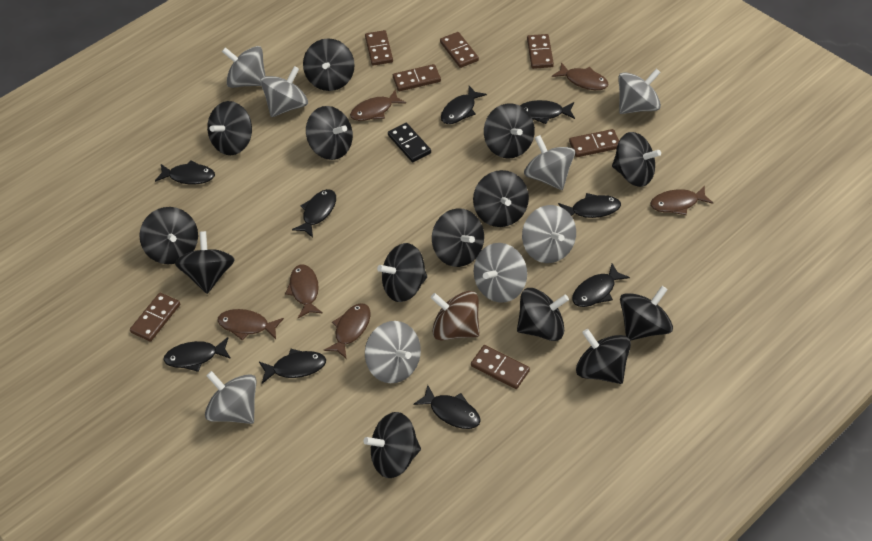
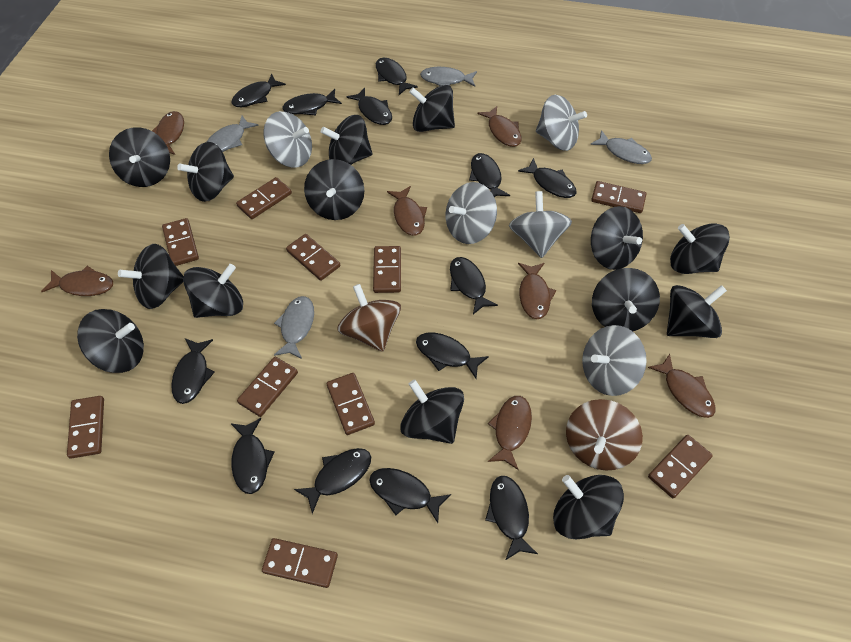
black domino: [388,123,431,162] = 1 -> none = 0
black fish: [155,160,215,184] [163,337,231,372] [259,349,326,384] [292,189,336,238] [413,385,481,429] [441,86,487,124] [520,100,575,124] [558,193,621,218] [572,263,630,307] = 9 -> [171,338,215,404] [231,418,274,494] [232,74,286,107] [282,89,342,115] [294,448,371,514] [346,88,392,125] [369,468,451,523] [376,58,418,95] [416,333,489,379] [450,257,498,314] [469,153,510,197] [485,476,538,560] [518,158,577,198] = 13
brown domino: [130,293,180,342] [365,30,393,66] [393,64,441,91] [440,32,479,68] [471,345,530,389] [527,34,554,69] [569,129,619,157] = 7 -> [67,396,104,459] [162,218,199,266] [236,177,292,219] [237,357,298,417] [262,538,338,588] [286,234,340,281] [327,373,375,435] [373,246,401,293] [591,181,646,213] [648,435,713,498] = 10
brown fish: [218,309,284,340] [285,265,323,318] [324,303,371,359] [350,90,406,121] [552,62,609,90] [650,185,713,215] = 6 -> [41,266,113,296] [152,111,184,155] [387,186,427,236] [478,106,522,147] [488,396,532,470] [518,263,556,319] [648,354,716,418] = 7
brown spinning top: [431,291,480,341] = 1 -> [337,284,401,352] [566,399,643,471] = 2
grey fish: none = 0 -> [207,116,259,152] [274,296,314,359] [420,67,477,87] [590,130,652,164] = 4
grey spinning top: [205,371,257,424] [222,46,266,88] [260,66,308,117] [365,321,421,383] [474,243,527,303] [522,205,576,263] [524,135,575,190] [618,69,661,114] = 8 -> [263,111,312,167] [446,182,497,244] [509,191,572,258] [536,95,587,151] [582,325,647,396] = 5

